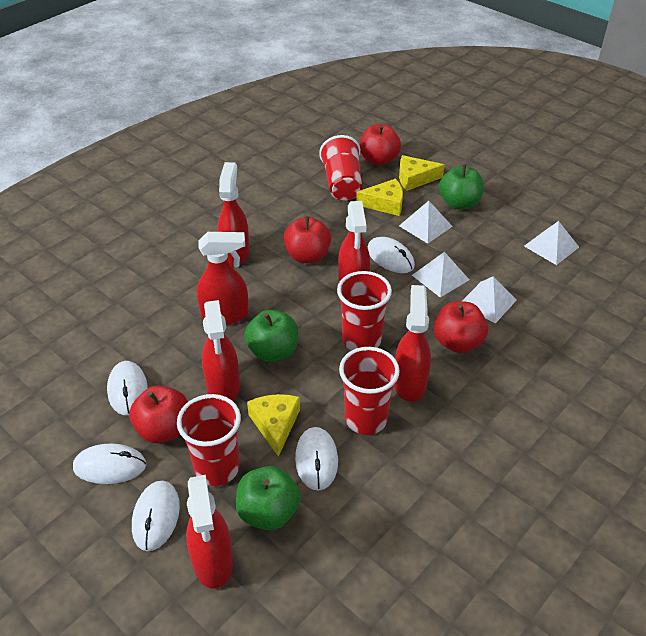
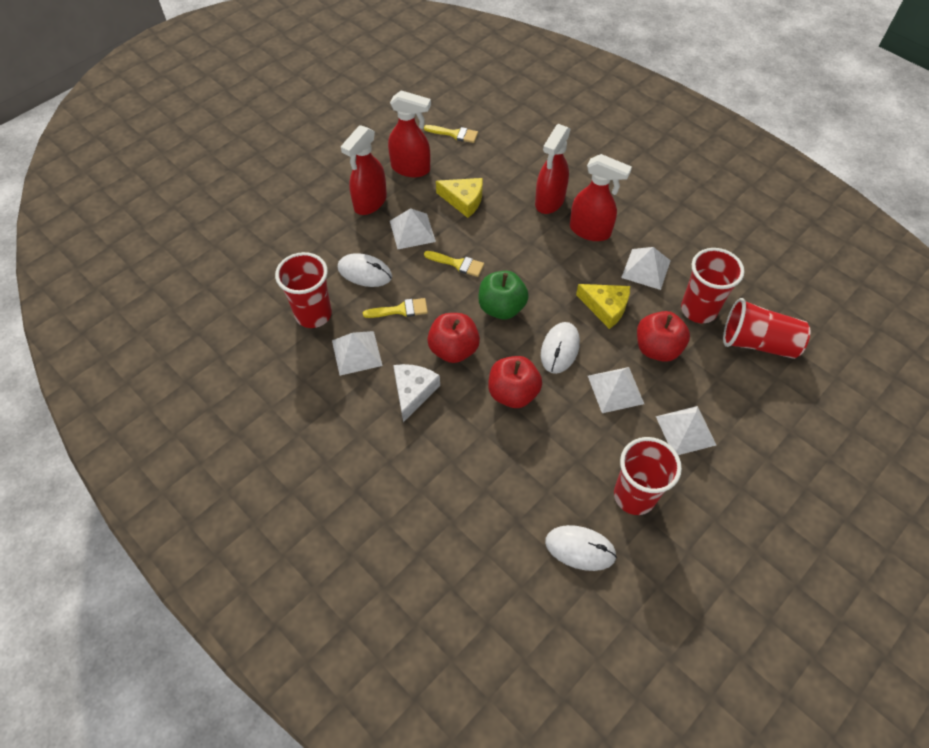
green apple: [236,466,300,531] [244,310,298,362] [439,164,484,209] = 3 -> [478,271,529,319] = 1
red apple: [129,385,188,443] [283,216,331,263] [360,124,401,165] [434,301,488,353] = 4 -> [427,313,480,363] [488,356,542,408] [637,311,690,362] = 3
red spray bottle: [186,475,233,589] [197,232,249,325] [202,300,240,401] [217,162,250,266] [338,201,370,282] [394,285,431,402] = 6 -> [341,125,387,215] [388,90,431,177] [535,124,571,214] [570,154,632,241] = 4
white cheese: none = 0 -> [393,364,440,422] = 1
white mouse: [73,443,146,484] [107,361,148,415] [132,481,180,551] [295,427,338,491] [368,237,415,273] = 5 -> [338,253,392,287] [541,322,580,374] [545,525,617,571] = 3
white pyramid: [399,201,453,244] [412,252,469,298] [462,276,517,324] [524,221,579,265] = 4 -> [332,331,383,376] [390,208,436,249] [588,367,644,413] [621,247,671,290] [656,406,716,455] = 5
yellow brush: none = 0 -> [363,298,428,318] [424,125,478,143] [424,251,484,277] = 3
yellow cheese: [247,394,300,457] [356,179,403,216] [399,155,444,191] = 3 -> [436,178,483,218] [576,284,630,329] = 2

